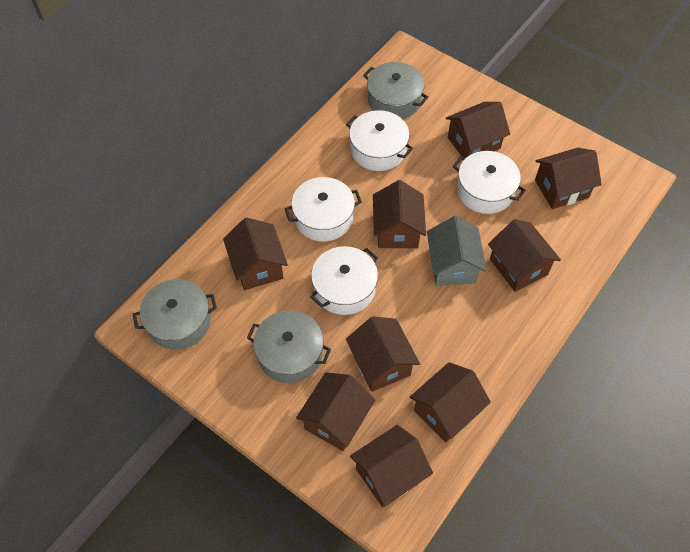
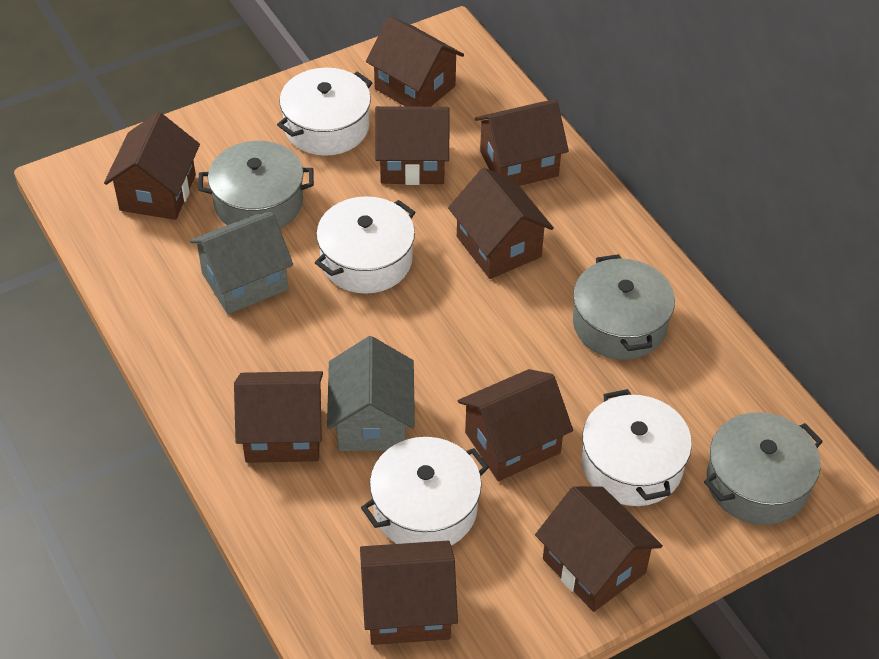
grey house: [427,216,486,286] = 1 -> [190,212,293,314] [327,336,415,451] = 2

